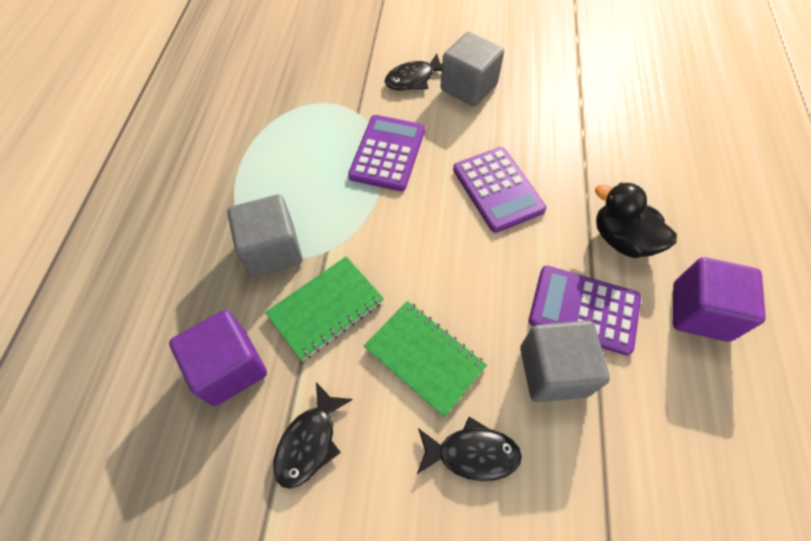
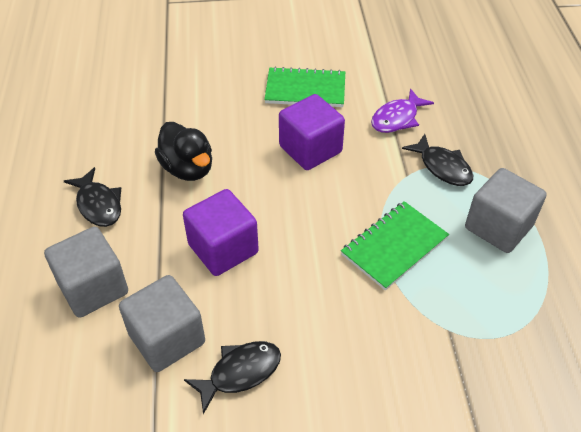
purple calculator: [348,115,425,191] [453,147,547,233] [529,265,641,355] = 3 -> none = 0
purple fish: none = 0 -> [371,88,434,133] = 1

